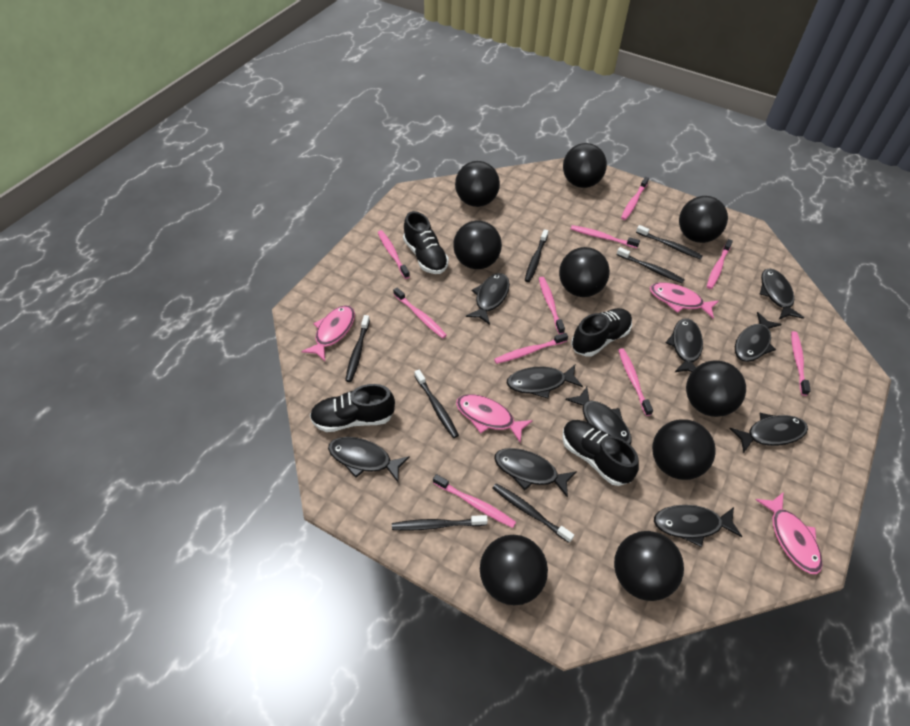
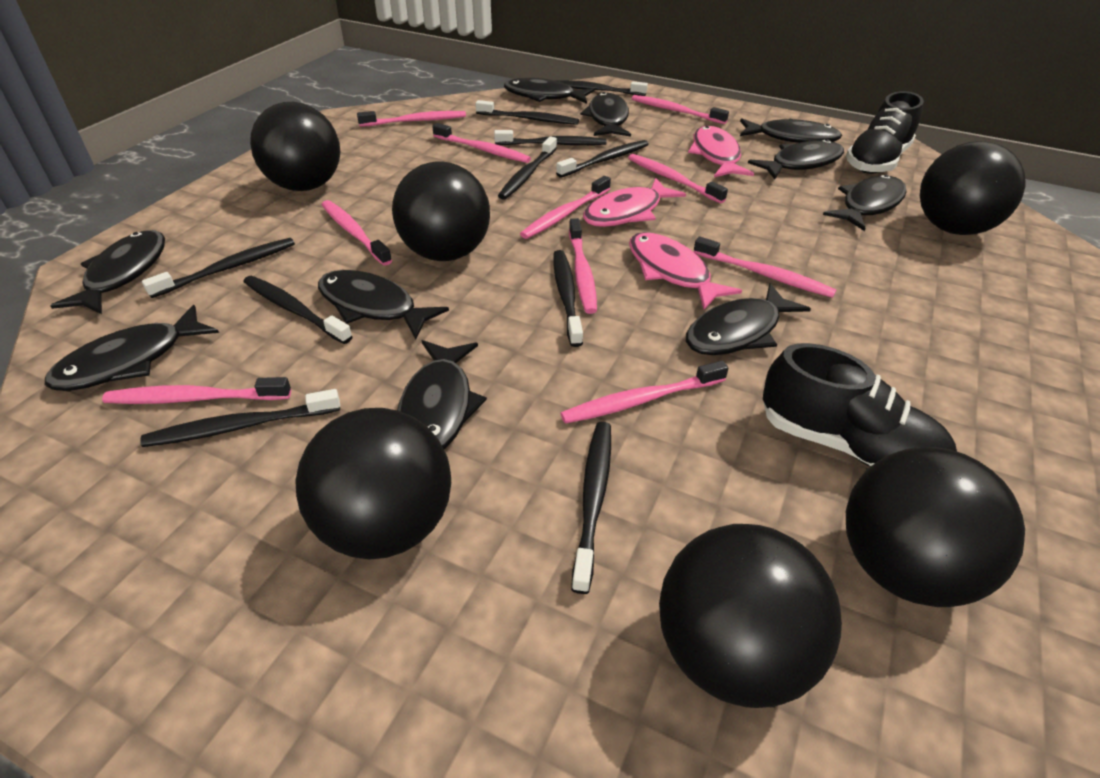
black ball: [453,221,502,269] [455,161,500,207] [480,535,548,605] [559,247,610,297] [563,143,607,188] [614,531,684,601] [652,419,716,480] [679,196,728,243] [686,360,746,417] = 9 -> [250,102,340,191] [296,408,451,559] [392,162,490,261] [659,524,842,708] [846,447,1025,607] [920,141,1026,235] = 6
black shoe: [310,384,395,432] [403,211,449,274] [562,420,639,486] [571,308,632,357] = 4 -> [763,343,957,467] [846,91,924,174] = 2
black toothbrush: [345,315,370,382] [392,515,488,531] [415,369,459,438] [492,483,574,543] [525,229,548,282] [617,247,685,284] [636,225,703,260] = 7 -> [140,389,340,447] [142,238,295,298] [243,276,353,344] [476,100,579,125] [494,130,606,145] [498,136,557,200] [553,250,583,347] [554,80,648,96] [556,140,649,178] [571,422,611,594] = 10
pink fish: [301,305,355,361] [456,394,533,443] [650,283,719,319] [756,493,822,574] = 4 -> [583,178,686,227] [629,232,742,310] [688,126,754,177] = 3

